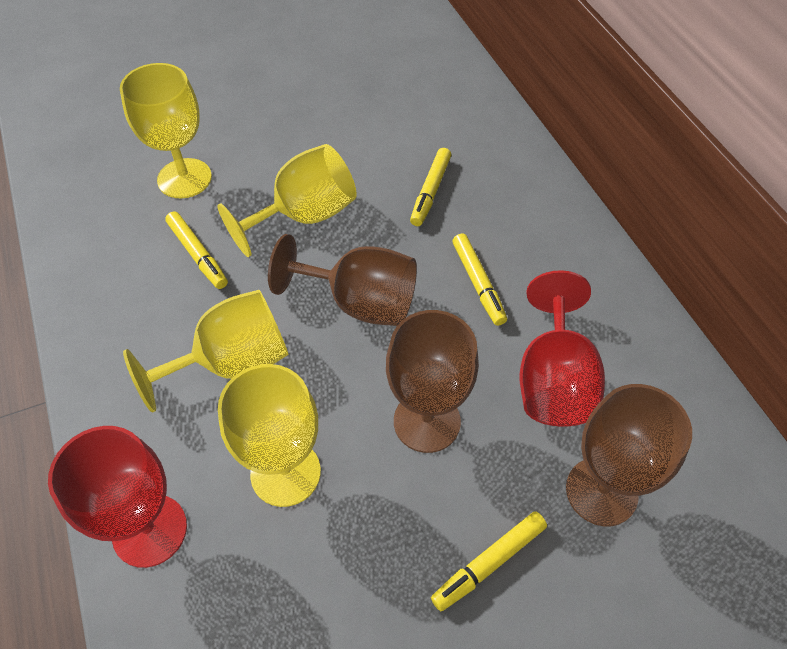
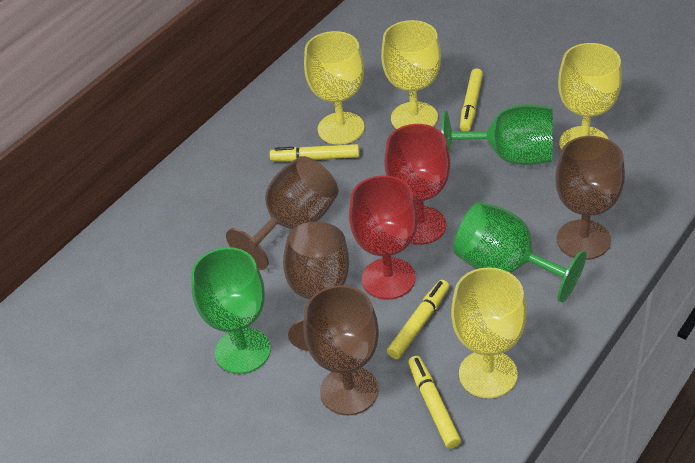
brown goblet: [268,234,417,326] [386,310,479,453] [566,384,692,526] = 3 -> [226,156,338,270] [283,222,349,351] [303,285,379,415] [555,136,625,260] = 4
green goblet: none = 0 -> [191,247,271,374] [441,104,553,165] [453,202,586,303] = 3

